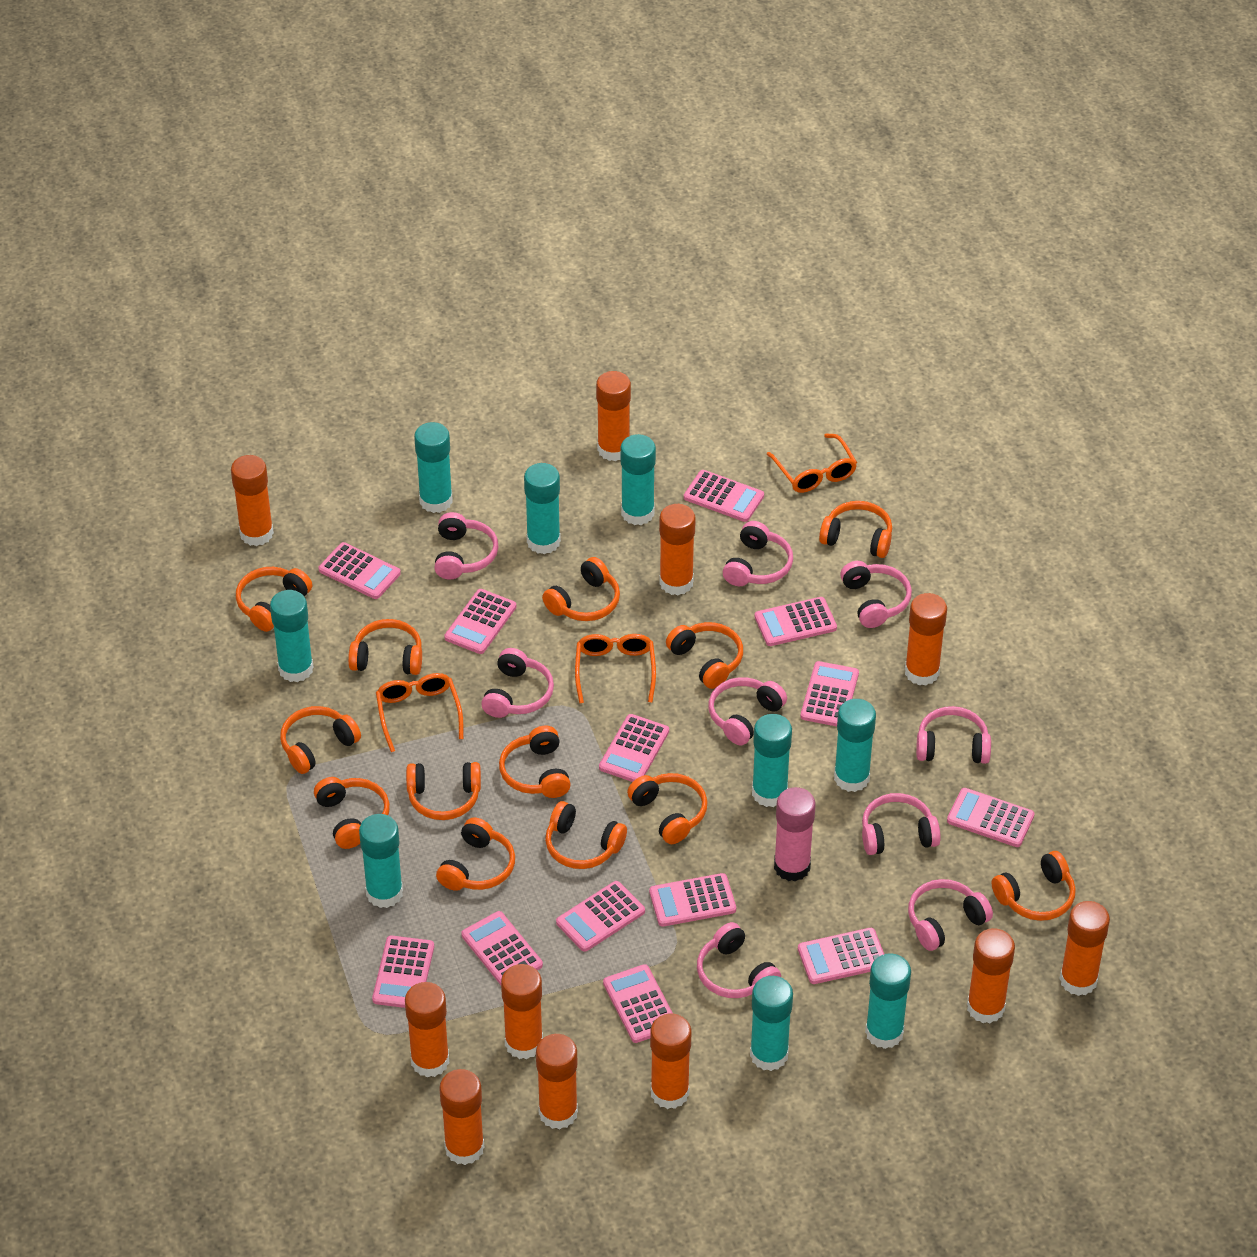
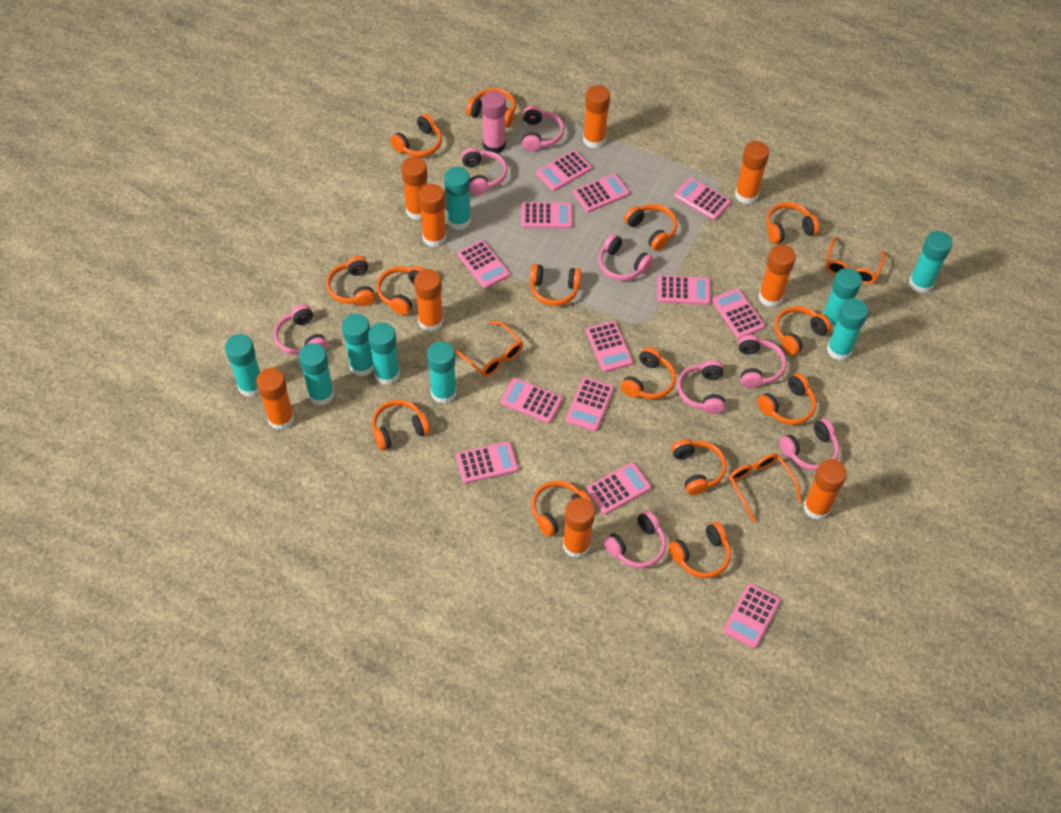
orange glue stick: [231,455,274,546] [405,982,449,1077] [439,1069,484,1165] [501,964,543,1059] [536,1034,578,1129] [596,371,631,461] [650,1014,691,1109] [659,504,696,595] [905,593,947,686] [967,928,1015,1023] [1059,901,1110,996] = 11 -> [256,368,294,430] [401,157,427,220] [414,269,443,332] [419,184,447,247] [563,498,595,558] [583,85,610,148] [735,141,769,204] [758,244,796,307] [803,459,847,520] = 9
orange headphones: [236,567,312,632] [280,706,361,774] [314,777,390,849] [348,619,422,675] [406,762,481,820] [436,817,515,891] [499,726,571,798] [542,557,620,621] [545,801,627,869] [627,773,707,844] [666,622,743,689] [819,501,892,558] [992,851,1076,921] = 13 -> [326,256,375,306] [372,400,430,450] [376,266,424,315] [390,114,442,157] [466,88,516,128] [530,264,581,306] [531,481,592,537] [621,347,676,399] [624,204,677,251] [669,522,731,578] [671,439,727,495] [757,373,816,425] [766,202,819,244] [775,306,832,355] = 14
pink headphones: [434,512,499,580] [481,648,554,718] [697,922,781,998] [709,677,787,745] [723,521,793,586] [840,561,912,628] [862,793,941,855] [908,879,993,951] [916,706,991,764] = 9 -> [274,304,327,355] [461,148,507,195] [522,105,564,152] [598,234,653,281] [604,510,666,568] [677,360,725,414] [738,335,786,388] [779,419,839,471] = 8

